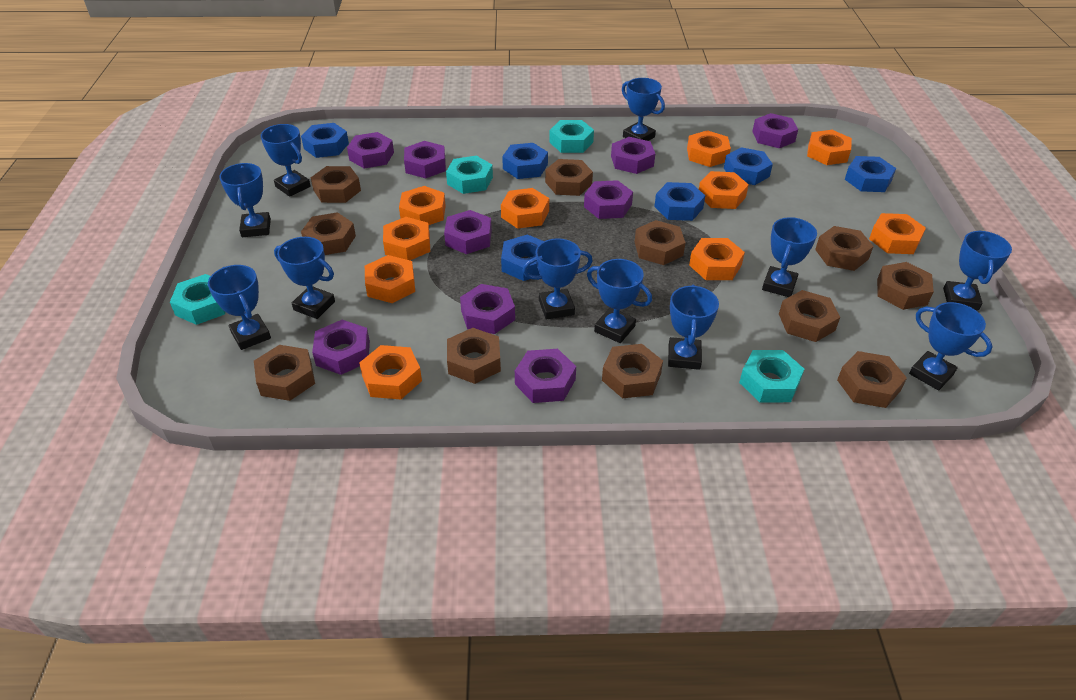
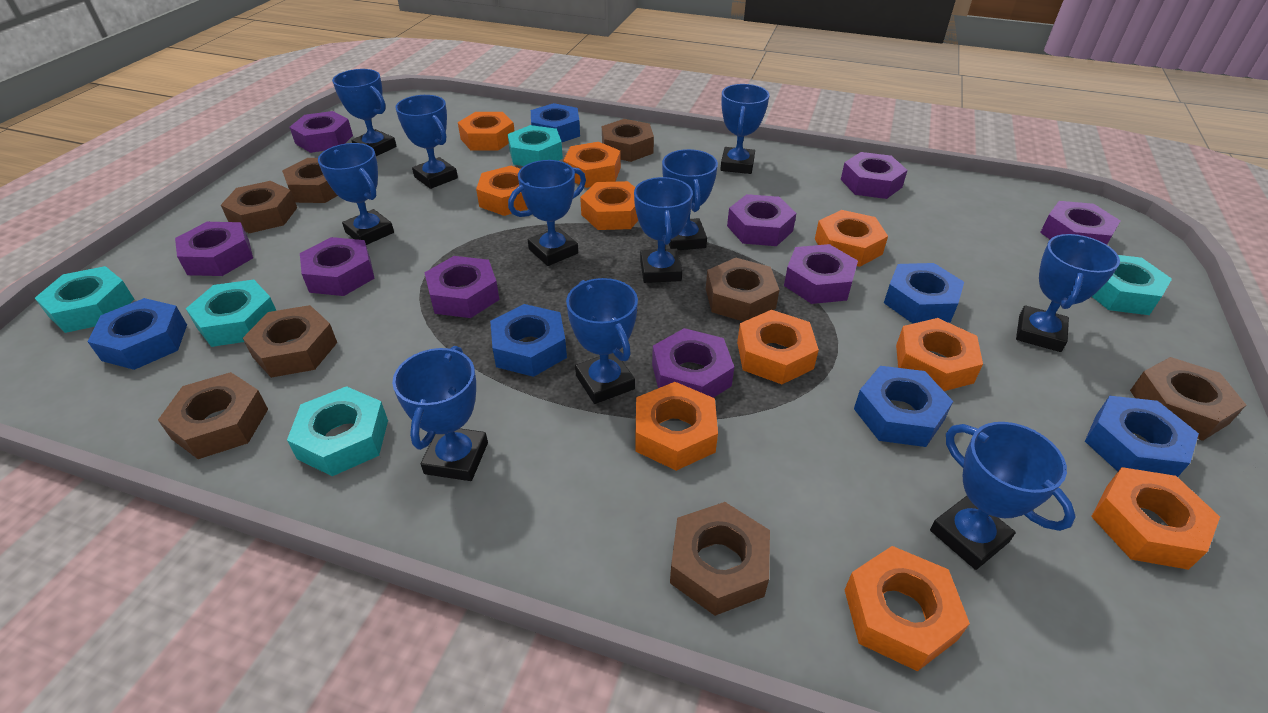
brown nut: [254,345,315,401] [301,212,356,255] [311,166,361,203] [447,328,501,384] [545,159,593,196] [602,344,663,399] [635,220,686,265] [779,290,840,342] [815,226,874,271] [837,351,907,408] [877,262,934,310] = 11 -> [158,372,268,459] [221,181,297,233] [243,305,337,378] [282,158,338,203] [602,119,654,162] [670,502,770,616] [706,258,779,322] [1130,357,1246,441] = 8
turquoise nut: [170,274,226,325] [446,156,493,194] [549,120,594,153] [739,350,804,403] = 4 -> [35,266,134,333] [186,280,276,347] [287,386,388,476] [508,125,563,166] [1092,255,1172,315] = 5

